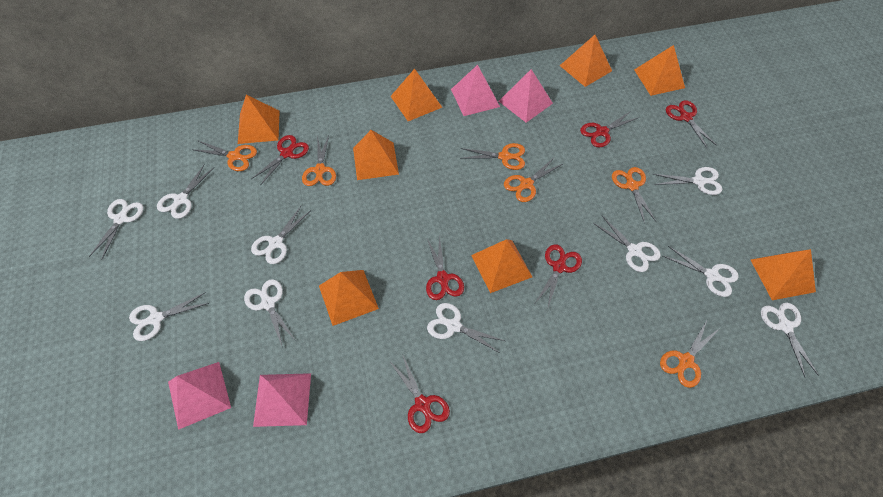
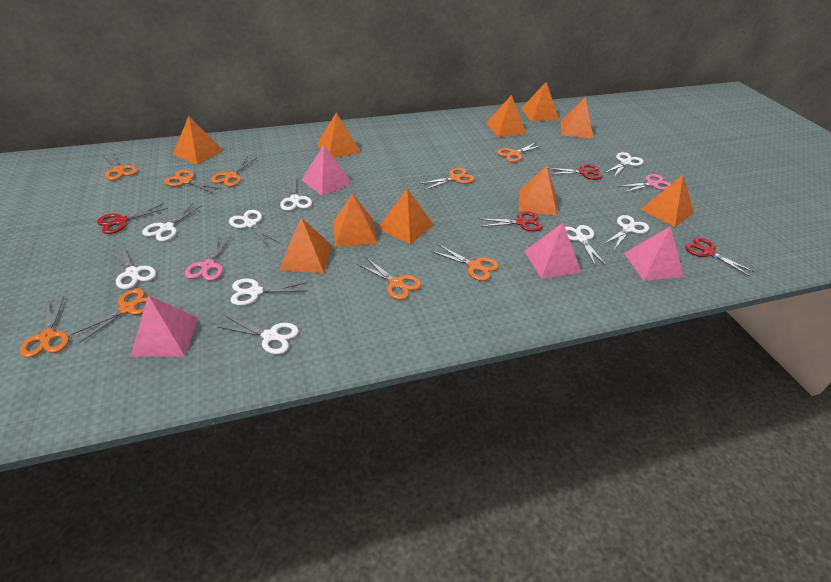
orange pyramid: [238,95,280,144] [319,270,379,326] [353,130,399,180] [391,69,442,121] [471,239,532,293] [560,35,612,87] [634,45,685,96] [751,249,816,300] = 8 -> [173,116,224,165] [280,217,332,273] [317,113,360,158] [333,194,378,247] [378,188,434,244] [486,95,527,137] [518,166,557,216] [521,82,559,122] [561,97,593,139] [641,175,694,227] = 10
orange scissors: [194,141,257,171] [302,135,336,186] [460,143,525,170] [504,157,563,202] [612,167,657,224] [660,321,720,388] = 6 -> [20,296,69,358] [71,289,147,343] [102,152,137,180] [164,170,221,194] [211,157,256,187] [357,257,421,300] [419,168,475,190] [431,244,499,281] [497,142,544,162] = 9
pink scissors: none = 0 -> [185,235,231,281] [617,174,671,193] = 2
red scissors: [251,135,309,184] [390,354,450,433] [426,235,464,300] [535,245,582,310] [580,111,639,148] [666,100,717,148] = 6 -> [97,203,168,234] [480,212,543,232] [548,164,603,180] [685,237,756,277] = 4
white scissors: [89,199,143,260] [129,292,209,341] [157,164,214,219] [244,279,296,346] [251,206,311,264] [427,303,505,353] [593,216,661,272] [653,167,722,195] [663,246,739,297] [761,303,819,377] = 10 -> [110,245,156,289] [142,203,202,241] [218,316,299,354] [229,210,279,245] [231,278,307,306] [280,178,312,211] [565,225,607,267] [604,215,649,250] [605,152,644,177] = 9

